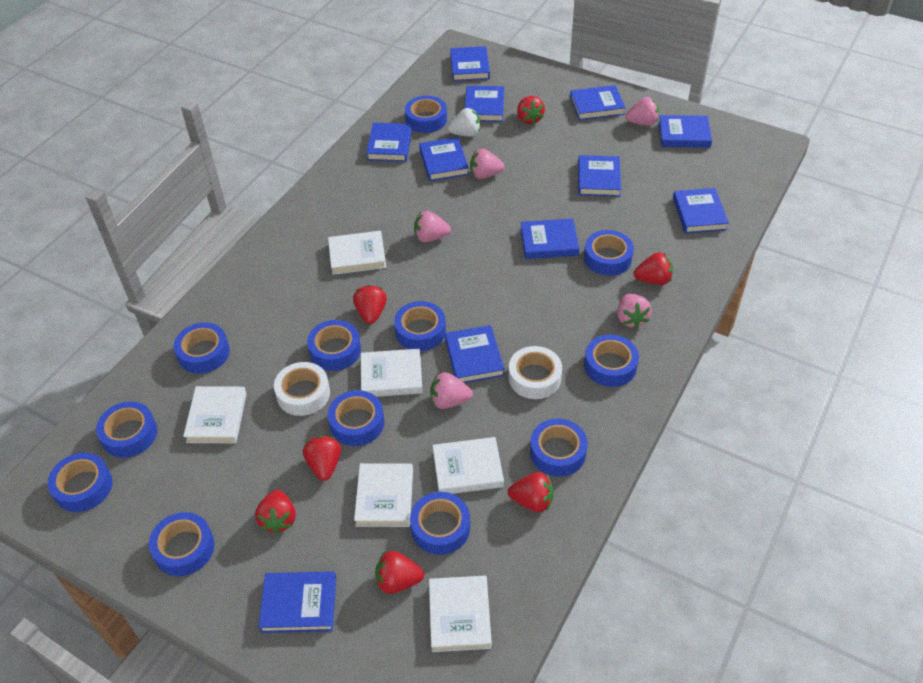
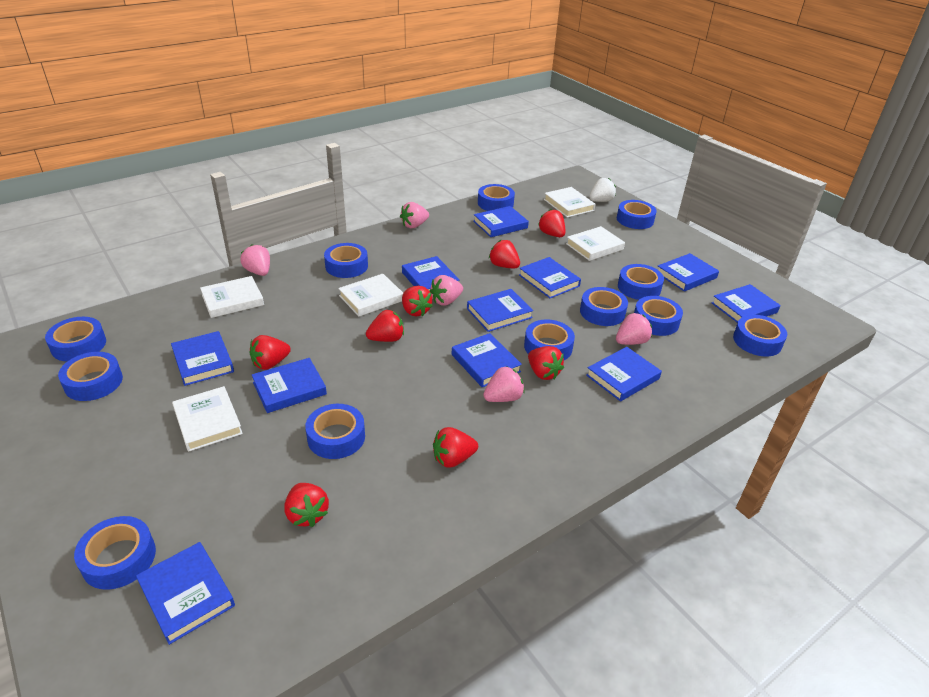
red strawberry: [255,490,296,534] [303,436,341,481] [353,285,387,324] [375,551,424,594] [508,472,554,512] [517,96,545,125] [634,252,673,285] = 7 -> [250,335,291,370] [284,483,329,527] [366,310,404,342] [402,286,433,316] [433,427,478,468] [489,240,520,268] [528,346,564,380] [538,209,565,237] = 8
white book: [183,386,247,443] [328,231,386,275] [354,463,413,527] [361,349,423,397] [429,576,492,652] [432,437,504,494] = 6 -> [172,386,243,452] [200,276,264,318] [338,274,403,317] [544,187,595,217] [566,226,625,261] = 5
white tape: [274,362,330,416] [508,346,562,399] = 2 -> none = 0

